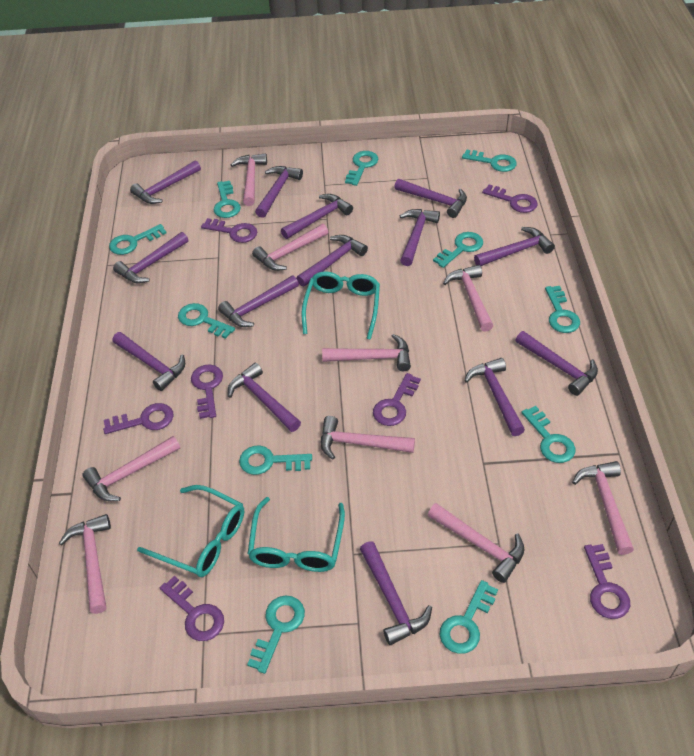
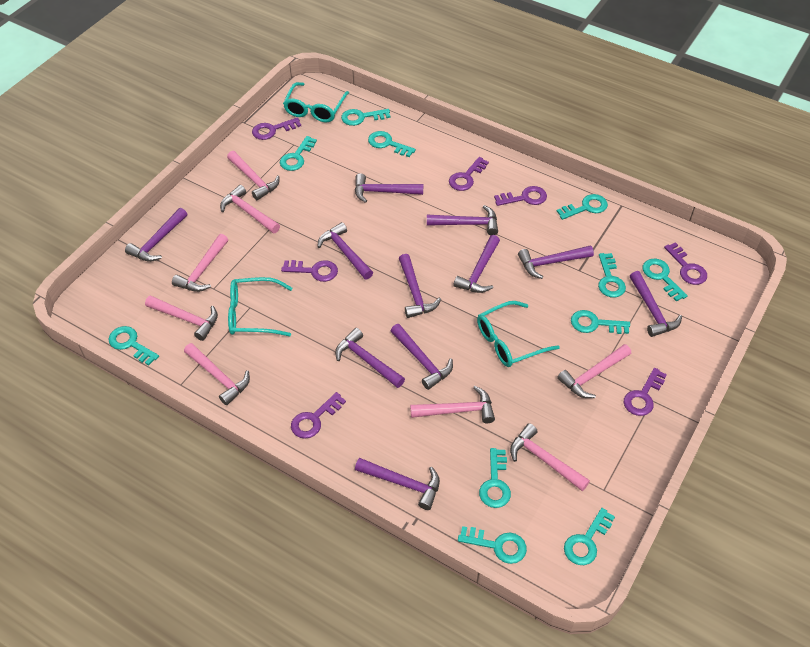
pink hammer: [59,514,111,614] [82,436,180,501] [231,153,267,206] [252,224,328,271] [321,416,415,460] [322,334,411,371] [428,503,525,583] [443,265,493,332] [572,461,634,555] = 9 -> [145,295,218,341] [172,234,228,292] [184,343,250,405] [220,185,280,233] [227,151,280,200] [410,386,495,423] [510,423,590,491] [557,344,631,398] = 8
purple hammer: [113,232,188,283] [113,332,185,391] [130,160,201,204] [218,276,299,327] [228,363,301,432] [255,166,303,218] [281,194,353,239] [296,235,368,287] [360,541,432,645] [394,179,467,218] [400,209,440,266] [464,358,525,436] [474,227,555,266] [516,331,598,396] = 14 -> [125,208,187,262] [317,222,373,279] [335,328,405,388] [355,173,423,203] [355,458,440,510] [391,324,453,390] [399,254,441,318] [427,205,498,235] [454,235,500,293] [518,245,594,279] [630,271,682,337] = 11

